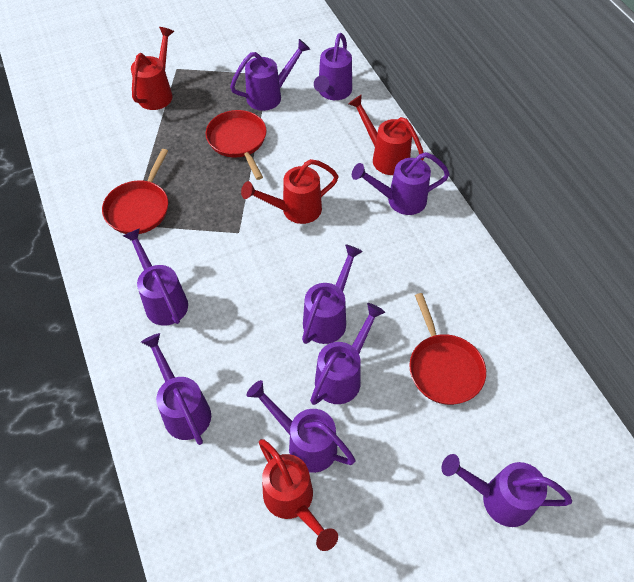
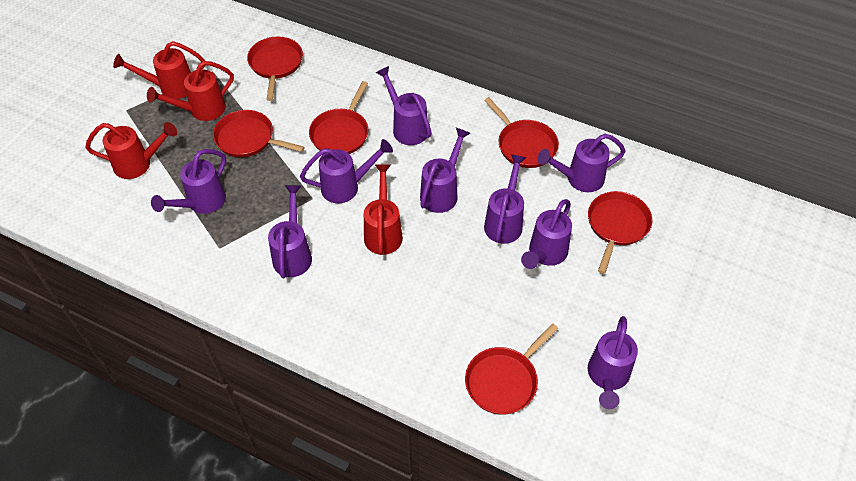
red pan: [102,149,168,234] [206,110,267,180] [409,293,486,405] = 3 -> [213,110,304,157] [247,37,303,101] [309,81,368,154] [465,324,558,415] [484,97,559,168] [588,191,652,274] = 6

